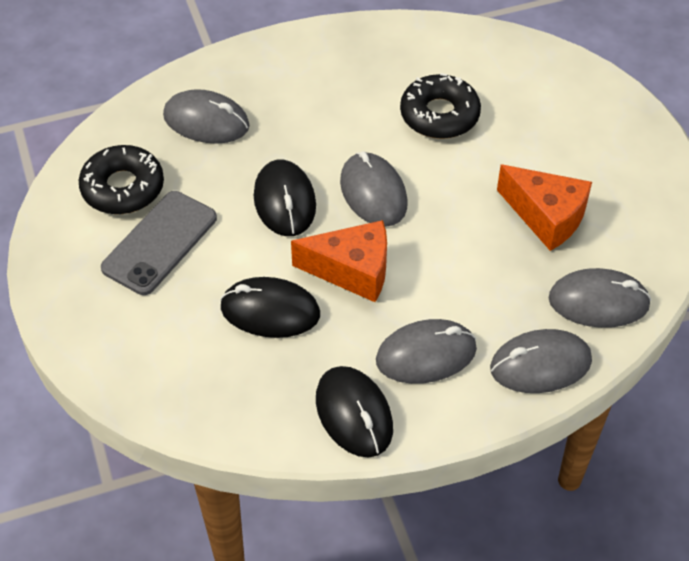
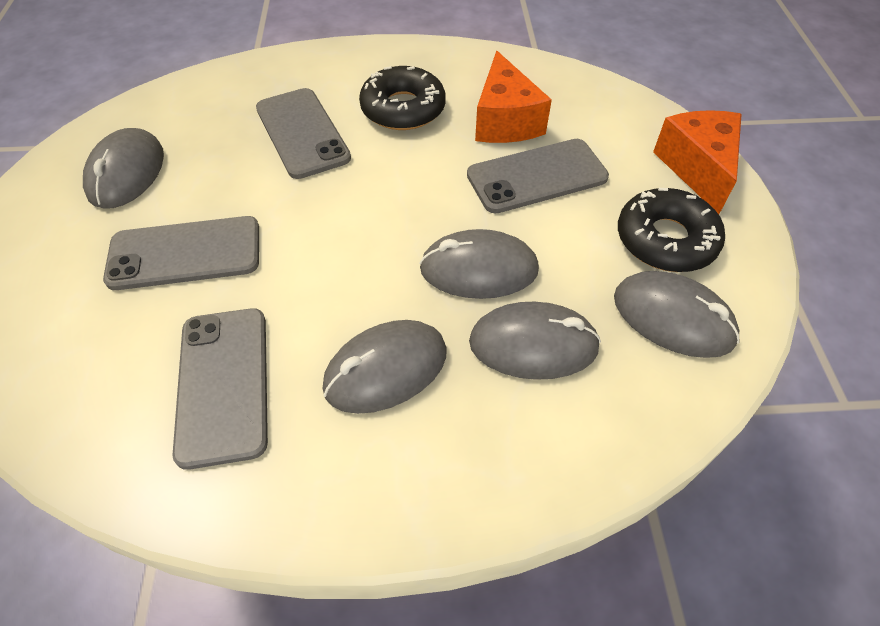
black mouse: [220,277,320,338] [254,160,316,236] [316,366,393,458] = 3 -> none = 0
grey phone: [101,191,217,295] = 1 -> [103,216,259,290] [173,308,268,470] [256,88,351,179] [467,139,609,213] = 4

